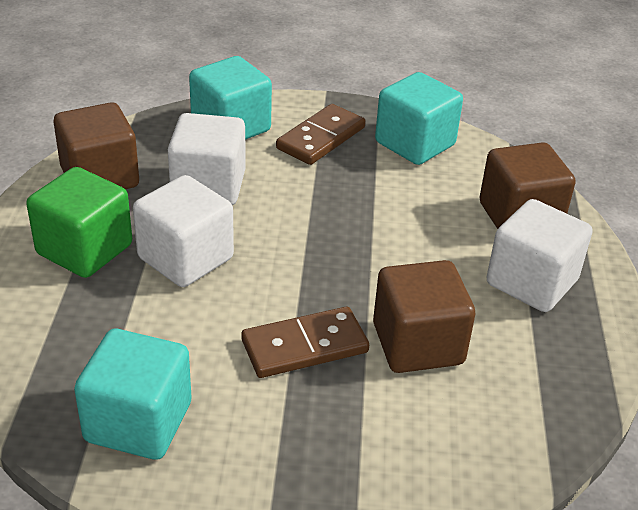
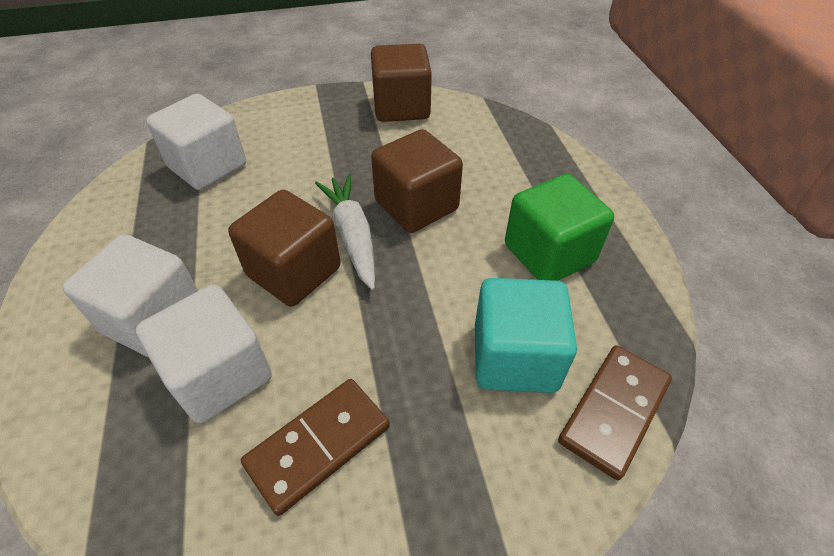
turquoise cube: [74,329,191,460] [189,56,272,140] [375,72,463,165] = 3 -> [475,278,577,393] = 1
white carrot: none = 0 -> [315,174,375,290] = 1

